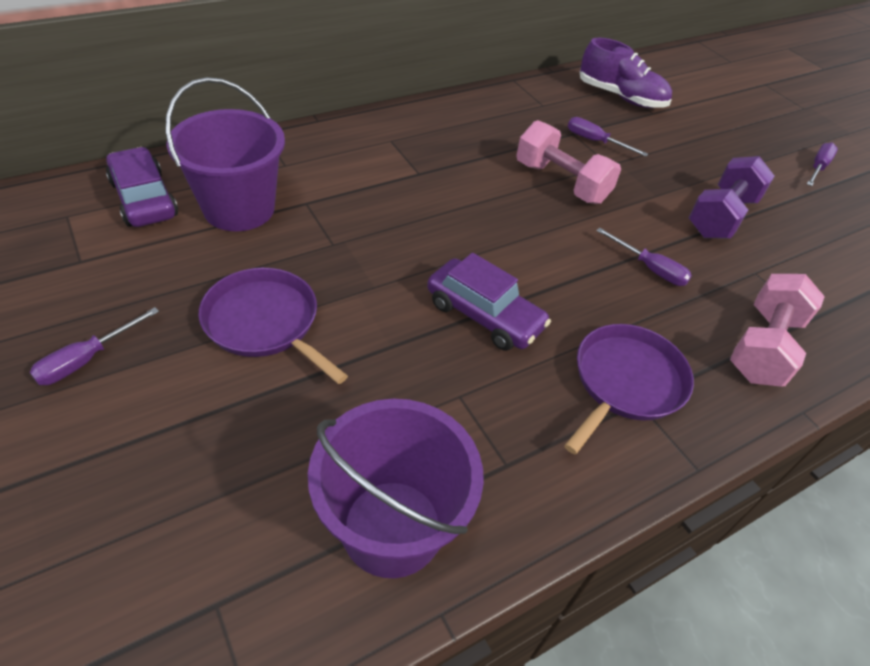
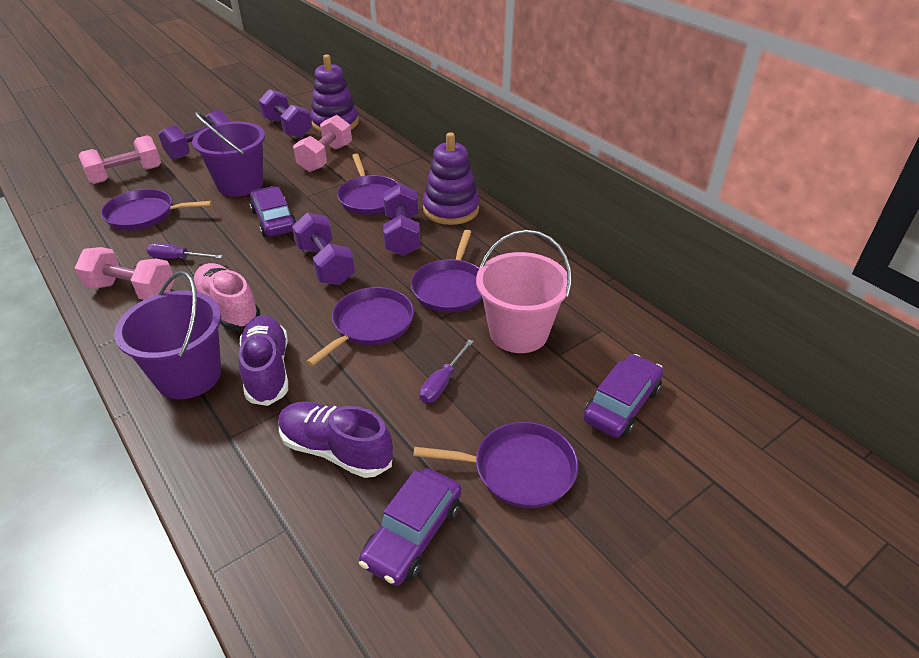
pink bucket: none = 0 -> [476,230,572,353] = 1
pink dumbbell: [516,120,621,204] [730,274,825,387] = 2 -> [75,247,175,300] [79,135,161,184] [293,115,352,172] = 3
pink shoe: none = 0 -> [194,263,261,331] = 1
purple car: [106,147,178,227] [427,253,551,351] = 2 -> [249,186,297,237] [359,468,462,586] [583,354,663,438] = 3
purple dumbbell: [688,156,775,239] = 1 -> [159,110,230,160] [258,89,312,138] [292,212,355,285] [383,184,420,256] = 4
purple pan: [198,268,348,384] [564,324,694,454] = 2 -> [101,189,212,230] [306,287,414,366] [337,154,399,215] [411,230,482,313] [413,422,578,508] = 5
purple screwdriver: [30,307,159,385] [568,117,648,156] [596,228,692,286] [807,143,838,186] = 4 -> [147,243,223,259] [420,339,474,403] = 2
purple shoe: [580,38,672,108] = 1 -> [239,315,288,406] [279,402,393,478] = 2
purple stacking toy: none = 0 -> [311,55,358,132] [423,132,479,225] = 2

